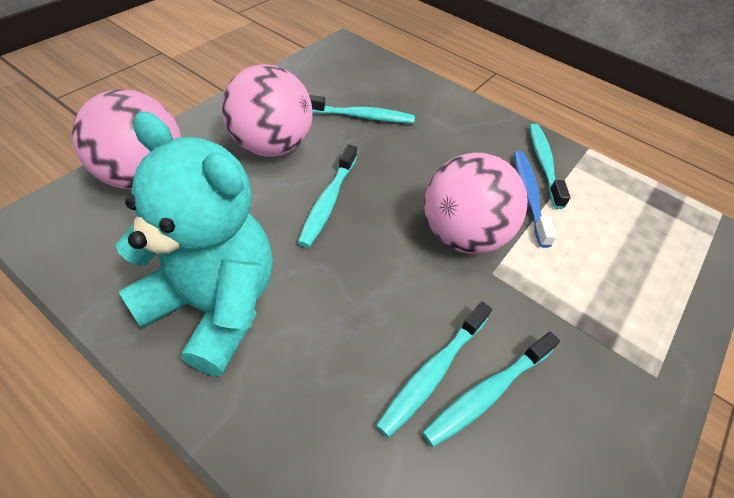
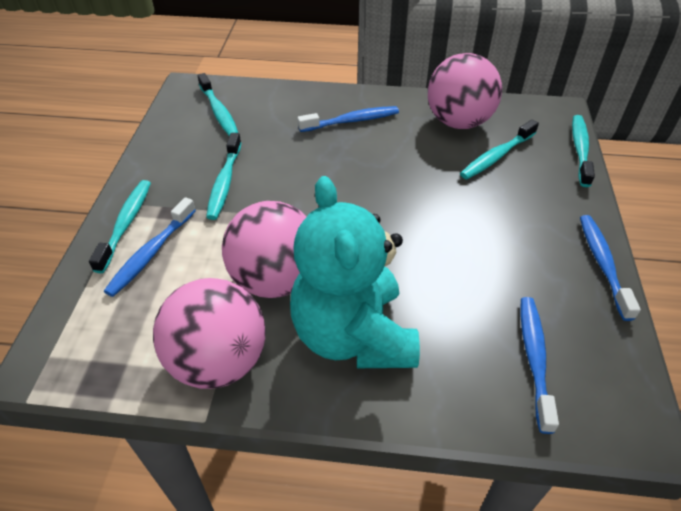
blue toothbrush: [514,151,557,248] = 1 -> [104,197,196,297] [297,106,399,132] [521,297,559,434] [580,215,641,321] = 4

